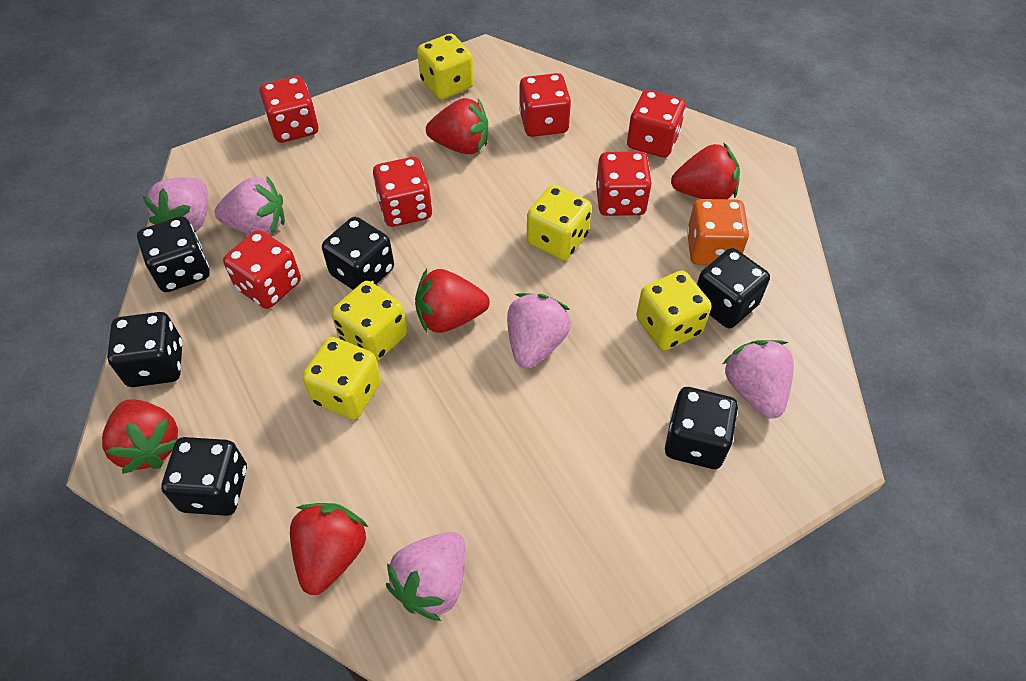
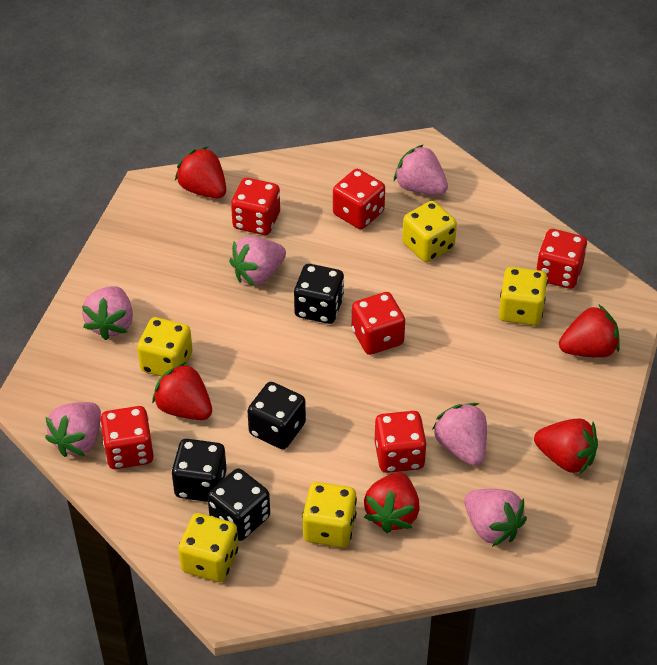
black dice: [107,312,182,387] [137,216,210,292] [161,437,247,516] [322,217,394,290] [665,387,738,469] [697,248,770,328] = 6 -> [172,439,227,502] [207,468,270,541] [247,382,306,449] [294,264,344,324] = 4
orange dice: [687,199,749,265] = 1 -> none = 0
pink strawberry: [143,178,208,232] [215,176,285,235] [386,532,466,621] [507,293,571,369] [723,340,794,419] = 5 -> [45,402,101,457] [82,286,133,340] [229,236,286,286] [394,144,448,195] [432,403,487,466] [464,489,527,547] = 6

